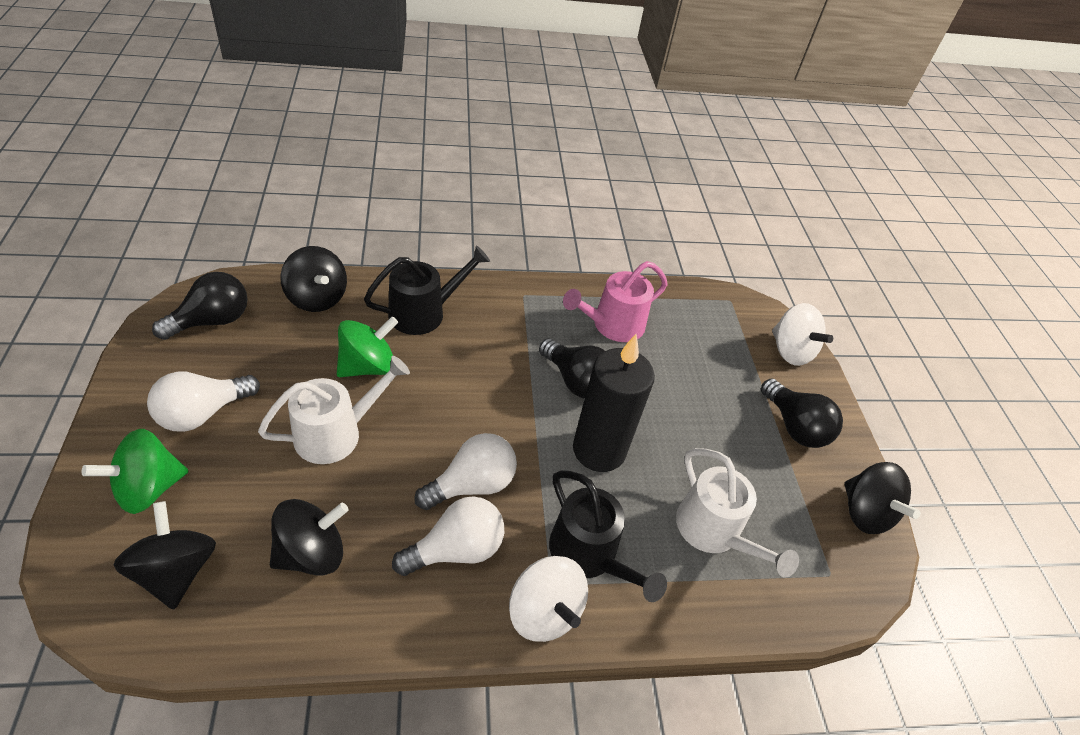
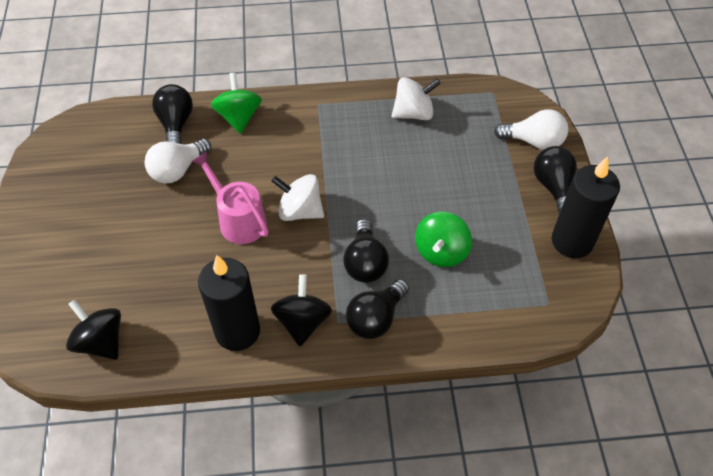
black candle: [573,334,655,472] = 1 -> [198,255,260,351] [552,156,620,258] = 2
black light bulb: [152,272,248,340] [539,338,605,399] [761,378,843,448] = 3 -> [152,84,193,144] [343,219,389,283] [346,279,409,339] [533,146,577,214] = 4
black spinning top: [114,501,216,610] [270,499,349,575] [280,246,347,312] [844,462,920,534] = 4 -> [66,299,121,360] [271,274,332,346] = 2
black watering can: [364,246,490,335] [549,470,667,602] = 2 -> none = 0
white light bulb: [147,372,260,432] [392,496,504,576] [414,433,517,510] = 3 -> [145,139,211,184] [494,109,568,150] = 2
white watering can: [258,356,410,464] [676,448,799,578] = 2 -> none = 0

